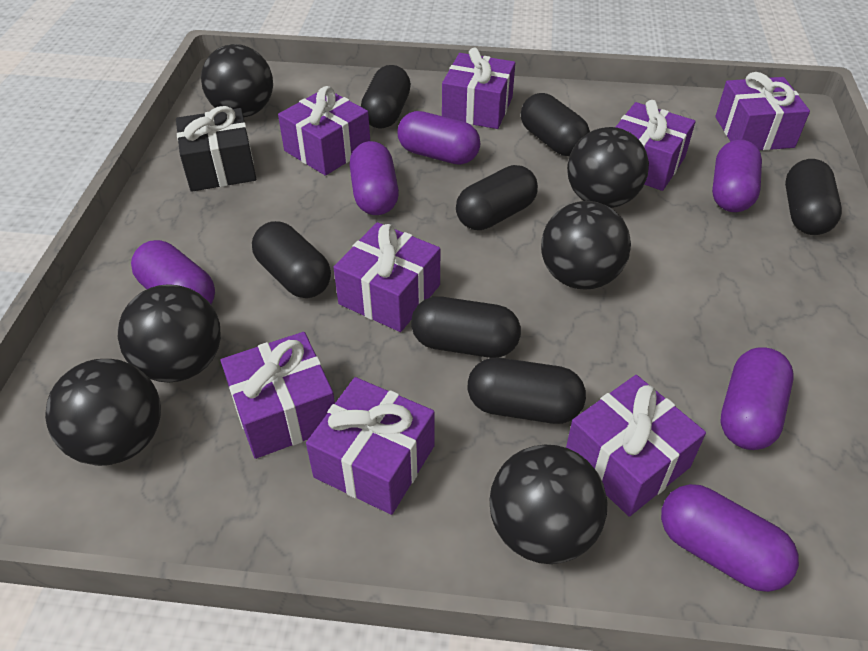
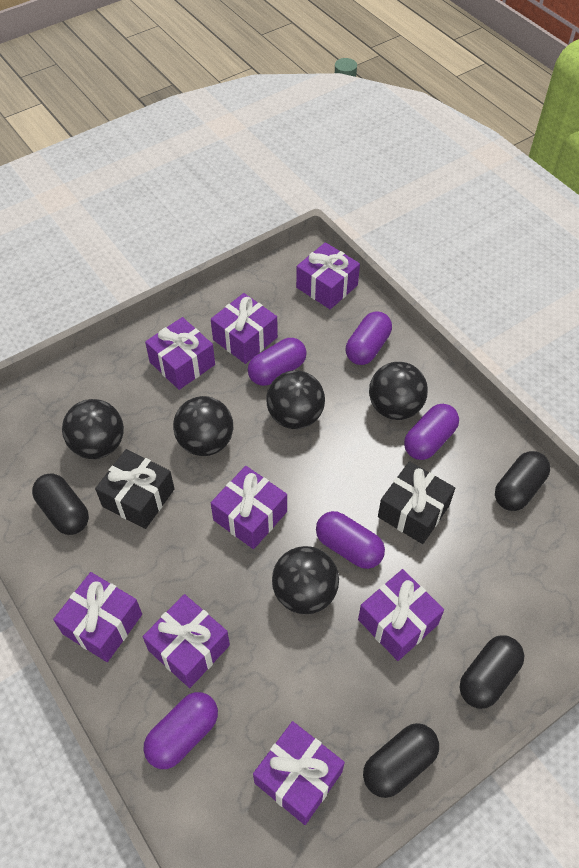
black ball: [45,359,161,466] [118,284,221,383] [201,44,273,117] [490,445,607,564] [541,201,631,290] [567,127,649,208] = 6 -> [62,399,124,459] [173,396,233,456] [266,370,325,429] [272,546,339,614] [369,362,428,420] = 5
black capsule: [252,221,331,298] [361,65,411,128] [411,297,521,358] [456,165,538,230] [468,358,586,424] [521,93,590,156] [785,159,842,235] = 7 -> [32,474,89,535] [363,723,439,798] [460,636,524,709] [495,451,550,511] = 4
black gift: [176,106,256,192] = 1 -> [95,449,174,529] [378,461,455,544] = 2
purple capsule: [131,240,215,304] [350,141,399,215] [398,111,480,165] [661,484,799,592] [712,139,762,212] [720,347,794,450] = 6 -> [143,692,218,769] [248,338,307,386] [316,511,385,569] [346,311,392,365] [404,404,459,460] = 5

